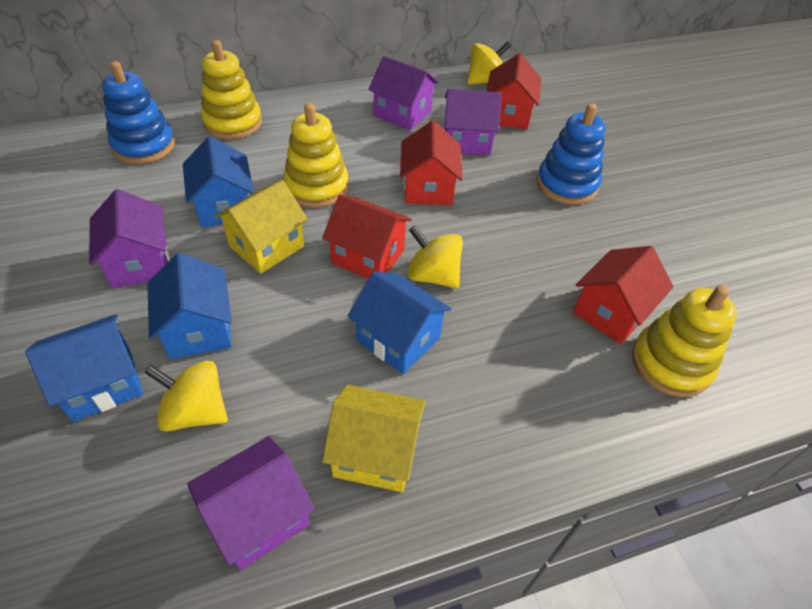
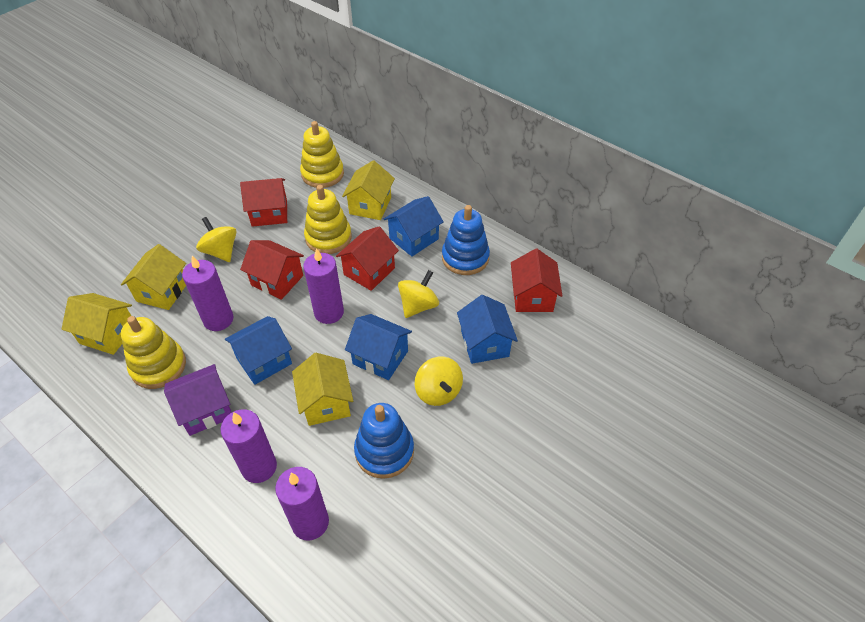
purple candle: none = 0 -> [182,256,233,331] [221,409,277,483] [275,467,329,540] [303,248,344,324] = 4
purple house: [89,189,170,288] [187,436,315,571] [368,56,439,130] [445,89,502,155] = 4 -> [164,364,232,436] = 1
yellow house: [214,180,308,274] [322,385,426,492] = 2 -> [61,293,132,355] [121,244,186,310] [292,353,353,426] [342,160,395,220] = 4

